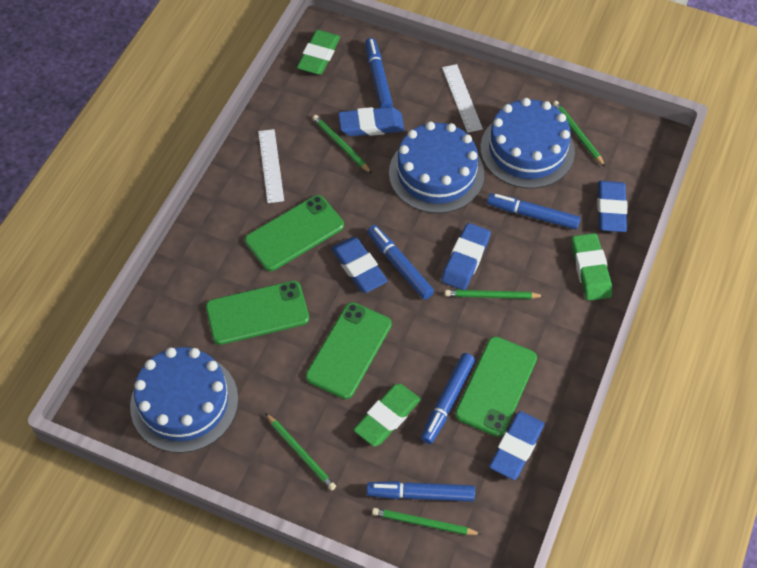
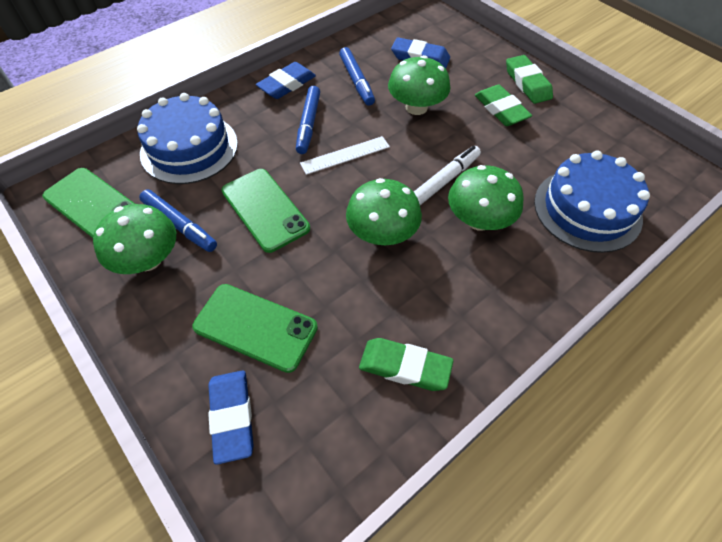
blue cake: [130,347,238,453] [389,121,484,213] [480,98,575,188] = 3 -> [137,93,238,184] [534,150,650,253] = 2
blue eraser: [331,237,388,293] [338,107,404,136] [441,223,491,290] [489,411,545,480] [597,181,628,232] = 5 -> [208,370,254,465] [256,62,316,99] [391,37,450,69] = 3
blue marker: [365,38,393,108] [367,225,434,299] [367,481,475,502] [421,353,475,444] [487,193,581,230] = 5 -> [139,189,217,252] [296,86,320,154] [339,47,375,106] = 3
green mushroom: none = 0 -> [93,204,176,274] [346,178,422,245] [388,55,450,115] [448,165,524,231] = 4
green pencil: [265,413,336,491] [313,115,372,174] [372,508,482,535] [445,290,544,299] [553,101,605,167] = 5 -> none = 0
green phone: [206,281,309,345] [245,195,344,271] [306,302,392,399] [455,336,537,437] = 4 -> [43,168,135,238] [192,284,318,373] [222,169,310,253] = 3
white marker: none = 0 -> [414,146,481,205] = 1
white ruler: [258,129,284,203] [442,64,483,133] = 2 -> [300,136,390,175] = 1

